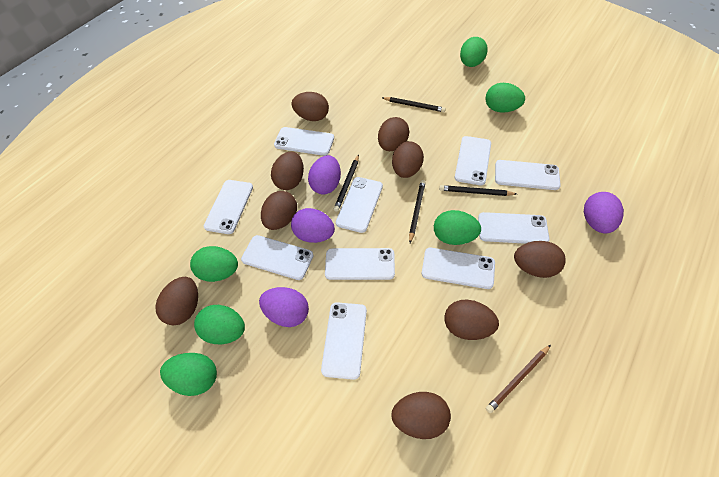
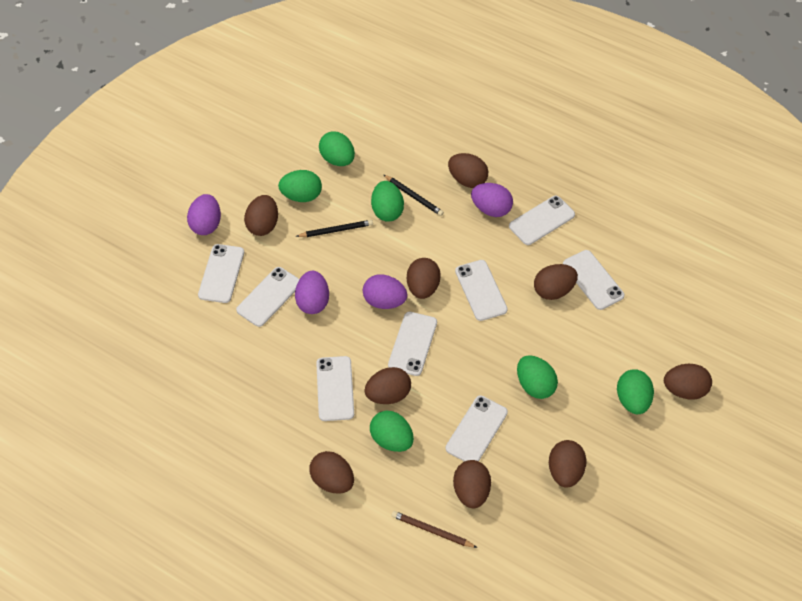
black pencil: [334,154,359,212] [382,97,446,112] [409,180,426,243] [439,185,517,196] = 4 -> [296,220,373,237] [384,175,444,216] = 2
white phone: [204,180,253,234] [241,235,314,280] [274,127,334,156] [321,302,367,380] [325,248,395,280] [336,177,383,233] [422,248,495,289] [455,136,491,185] [478,212,549,244] [495,160,561,190] = 10 -> [198,244,244,303] [236,267,299,327] [316,356,354,421] [388,312,437,376] [446,396,508,462] [455,260,508,321] [509,196,575,245] [563,250,624,310] = 8

